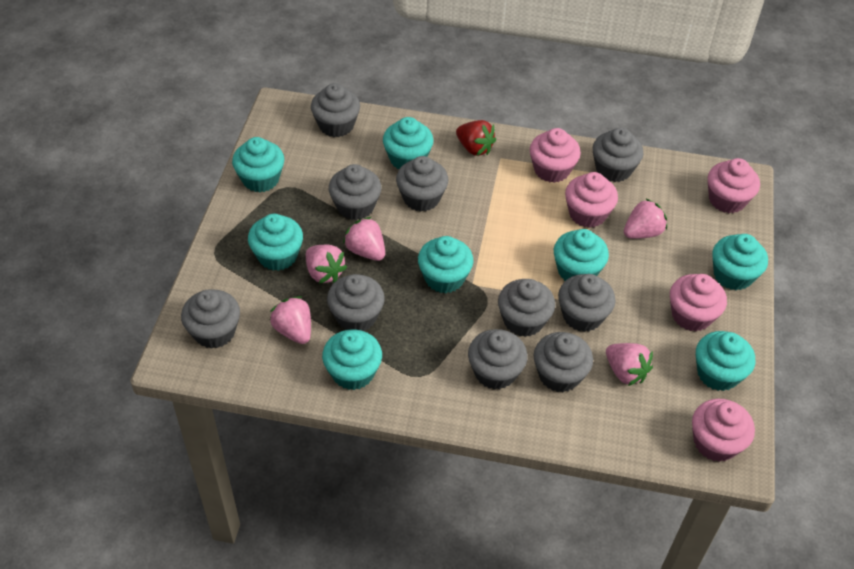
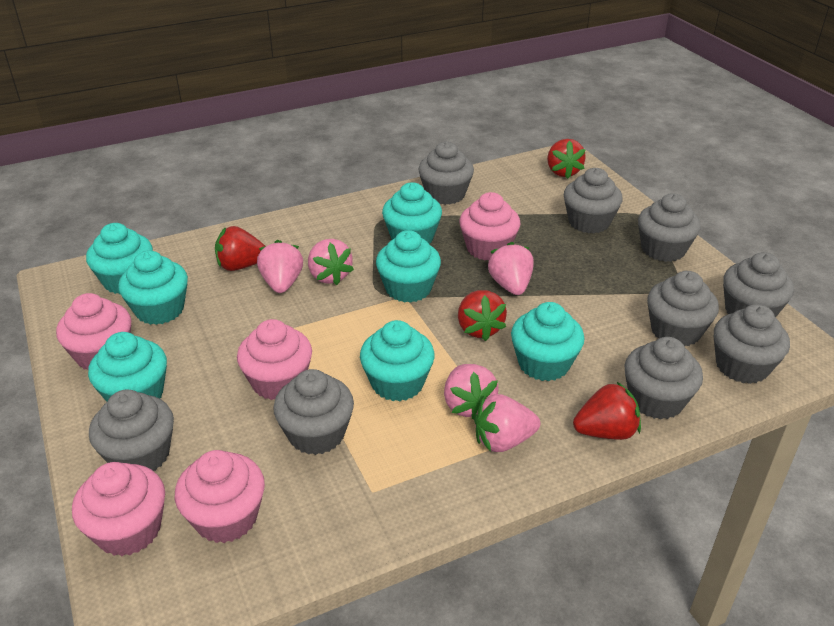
grey cupcake: [181,289,240,349] [311,83,360,137] [327,274,385,331] [329,164,381,220] [396,156,448,211] [468,329,528,390] [498,279,555,337] [534,332,593,392] [558,274,616,332] [593,128,644,182] = 10 -> [89,390,174,471] [273,369,354,455] [418,142,474,205] [564,168,623,233] [625,337,703,419] [638,193,701,262] [647,271,719,346] [713,304,790,384] [723,252,794,317] = 9
red strawberry: [456,120,496,156] = 1 -> [215,226,265,271] [458,290,507,341] [547,139,586,179] [573,382,641,440] = 4
turquoise cupcake: [232,137,284,192] [248,214,303,271] [322,329,382,390] [383,117,434,169] [418,236,473,293] [554,229,609,281] [695,331,755,391] [712,234,768,290] = 8 -> [86,223,153,294] [88,332,167,402] [118,250,188,325] [360,320,435,402] [376,230,441,303] [382,182,442,244] [511,302,585,381] = 7

